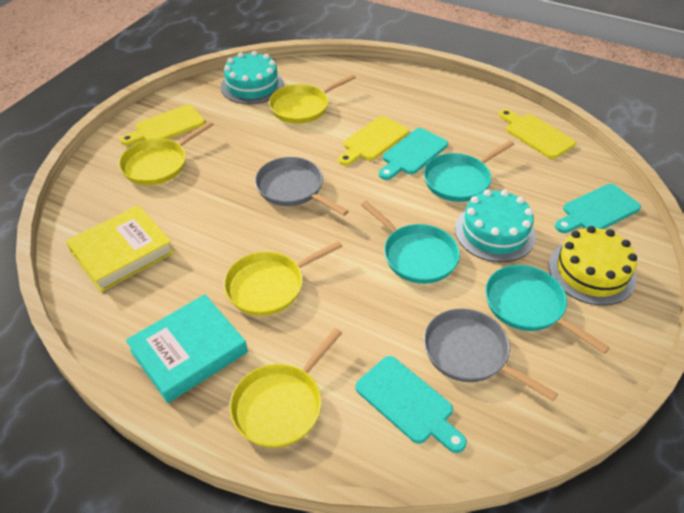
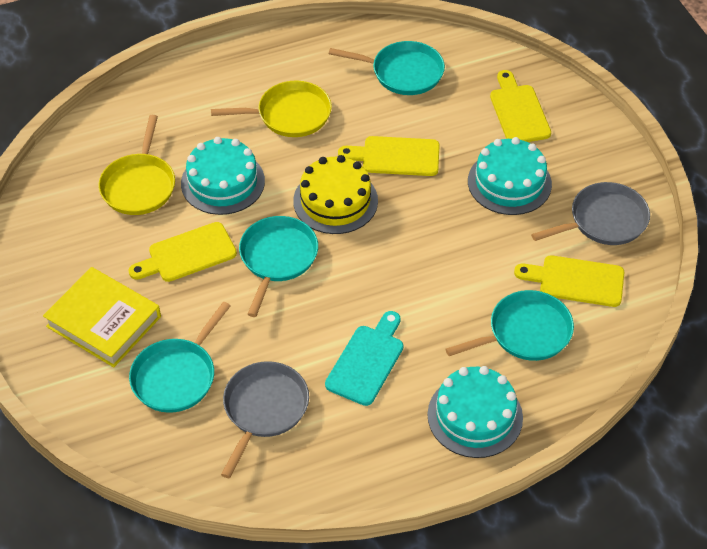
turquoise book: [126,294,248,403] = 1 -> none = 0
turquoise cake: [221,51,284,104] [455,189,536,262] = 2 -> [181,137,265,215] [427,366,523,458] [468,137,552,215] = 3
turquoise cutting board: [355,356,467,453] [379,128,448,180] [555,184,641,233] = 3 -> [325,311,403,406] = 1
turquoise pan: [361,201,460,284] [423,140,515,202] [485,265,610,354] = 3 -> [129,302,230,413] [239,216,318,317] [329,41,445,95] [445,290,574,361] = 4
yellow cutting board: [120,105,205,145] [338,116,409,166] [499,109,576,159] = 3 -> [128,222,237,282] [338,136,440,176] [490,70,551,142] [514,255,624,307] = 4
yellow pan: [119,121,214,185] [224,241,343,316] [230,328,342,448] [269,74,356,124] = 4 -> [98,115,175,215] [211,81,332,137] = 2

